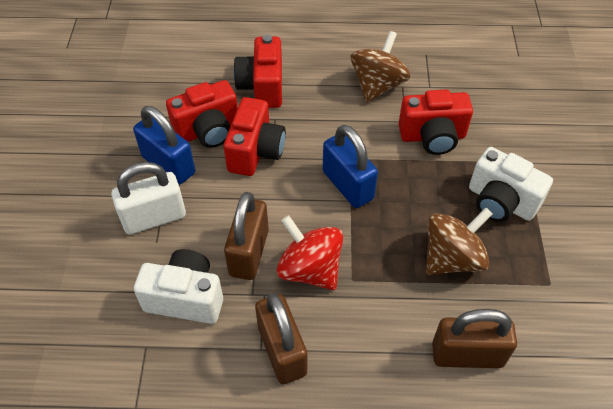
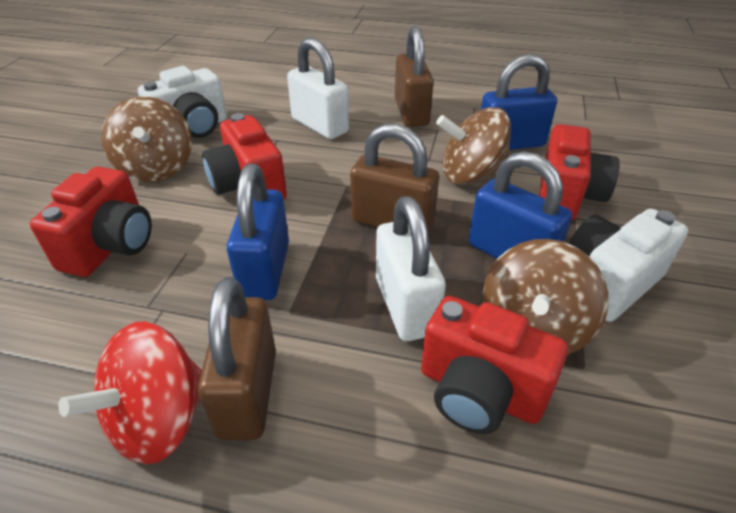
blue padlock: [133,106,195,185] [323,125,378,208] = 2 -> [227,164,289,300] [468,151,572,259] [481,54,557,150] = 3
brown spinning top: [351,31,410,103] [426,208,492,275] = 2 -> [101,96,192,182] [436,107,511,184] [483,239,609,355] = 3
white padlock: [112,162,186,234] = 1 -> [287,37,349,139] [376,196,446,341] = 2

